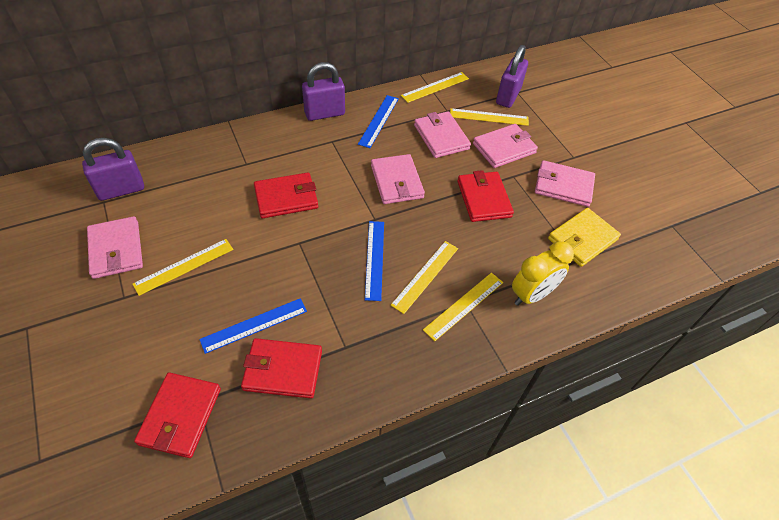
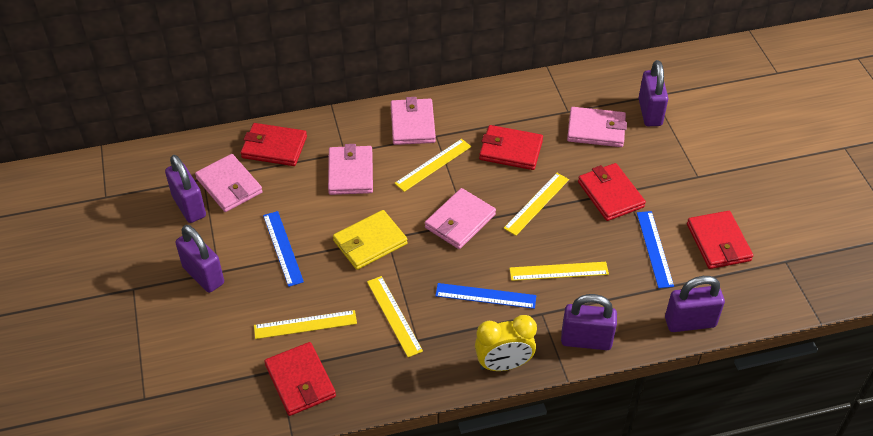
purple padlock: [82,138,144,201] [302,62,345,121] [496,45,528,108] = 3 -> [165,155,206,223] [175,225,224,293] [561,294,617,350] [639,60,668,126] [665,276,725,332] = 5
red wallet: [134,372,221,458] [241,338,322,398] [254,172,318,218] [457,170,514,222] = 4 -> [241,123,307,166] [265,342,336,416] [479,125,543,170] [578,163,646,221] [687,211,753,269] = 5

